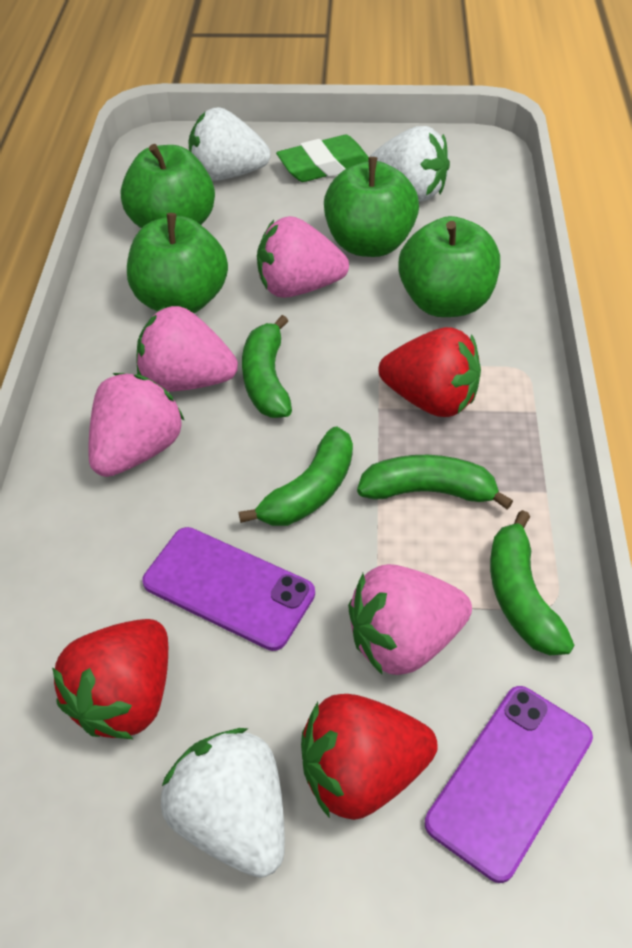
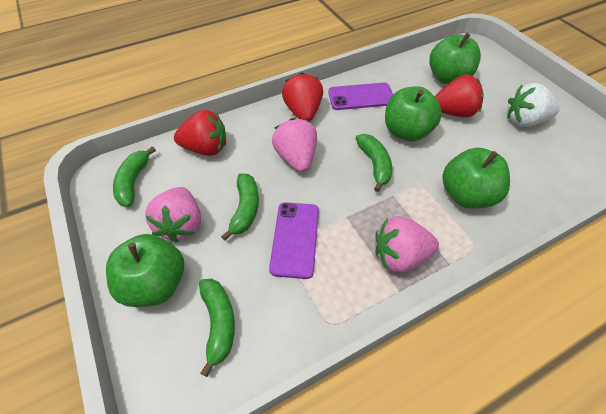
green eraser: [276,135,368,182] = 1 -> none = 0
pink strawberry: [88,373,185,477] [136,306,238,392] [257,216,349,298] [348,564,472,675] = 4 -> [145,187,201,243] [272,118,317,172] [375,216,439,272] = 3
white strawberry: [161,728,285,878] [188,107,270,181] [368,126,450,202] = 3 -> [507,83,559,127] = 1

